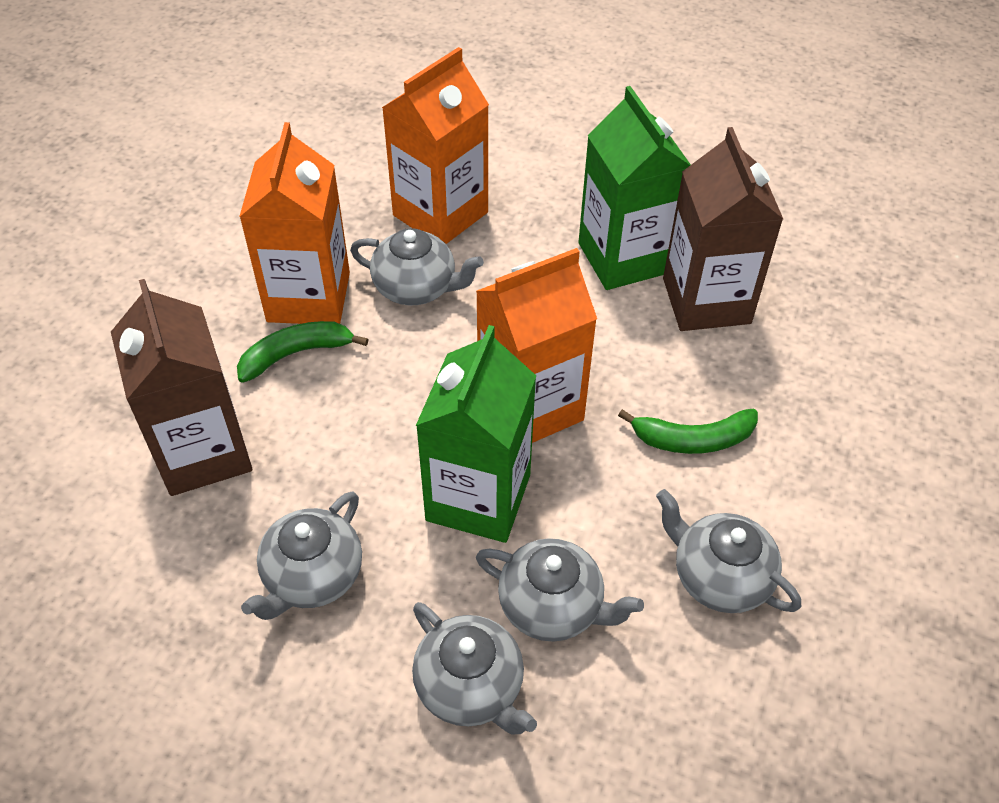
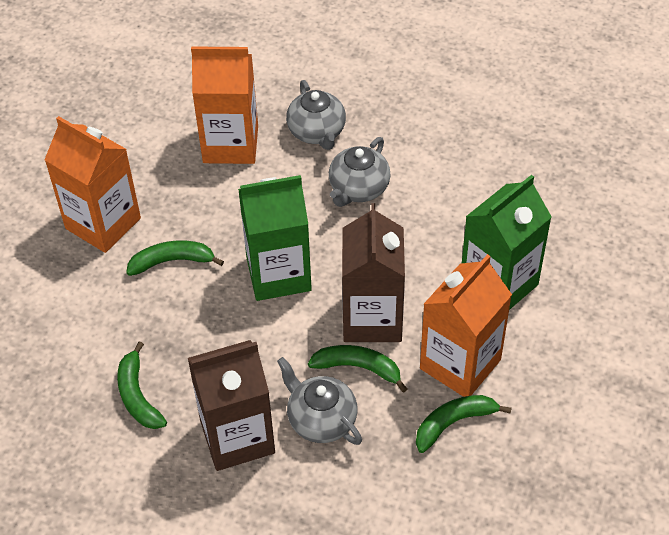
green banana: [237,321,368,383] [618,409,758,454] = 2 -> [117,341,167,429] [126,241,224,276] [308,345,407,393] [416,395,512,453] = 4
grey teapot: [241,491,362,620] [350,228,484,305] [412,602,537,734] [476,538,644,642] [656,489,801,613] = 5 -> [277,357,362,445] [286,80,346,150] [329,137,391,207] = 3

